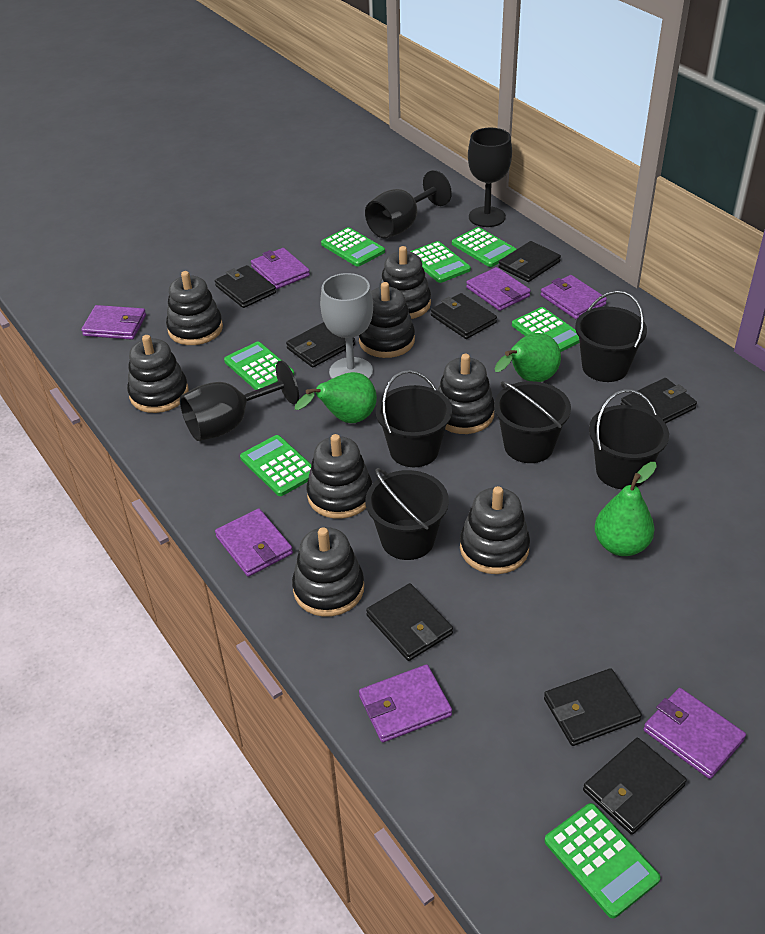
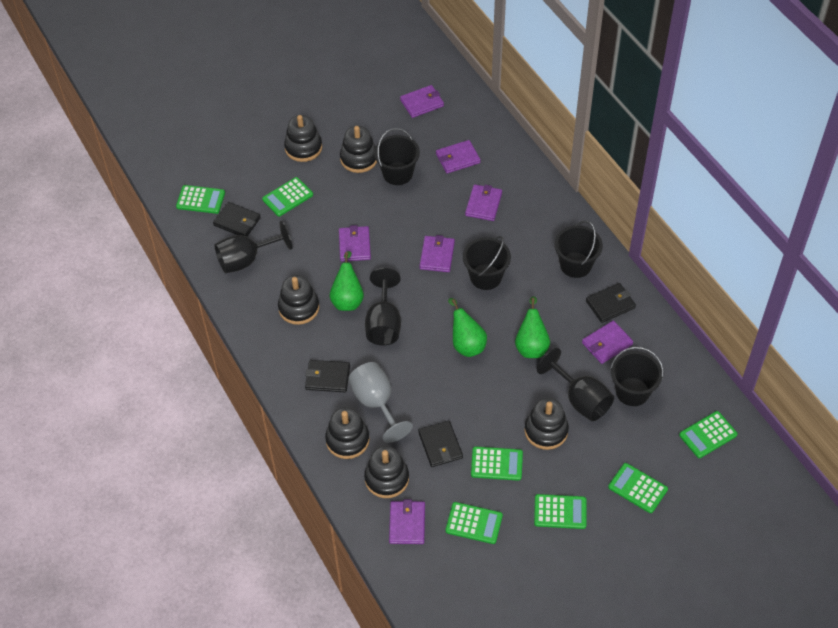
black bucket: [365,468,449,560] [376,370,452,467] [494,381,571,463] [575,291,647,382] [589,389,669,489] = 5 -> [374,128,420,185] [463,236,511,290] [554,221,603,278] [610,347,664,406] = 4
black stacking toy: [127,335,188,413] [166,271,223,345] [292,527,364,617] [307,434,372,519] [359,282,415,358] [379,246,431,319] [438,354,494,434] [460,486,530,574] = 8 -> [278,275,319,325] [284,115,322,162] [325,407,370,459] [340,126,377,173] [364,446,409,498] [524,398,569,450] = 6
black wallet: [215,265,276,308] [286,322,355,368] [366,583,453,661] [431,293,497,339] [498,241,561,282] [544,668,642,746] [583,738,687,835] [621,378,697,424] = 8 -> [213,202,261,237] [305,360,350,392] [418,421,463,467] [586,283,636,323] = 4

